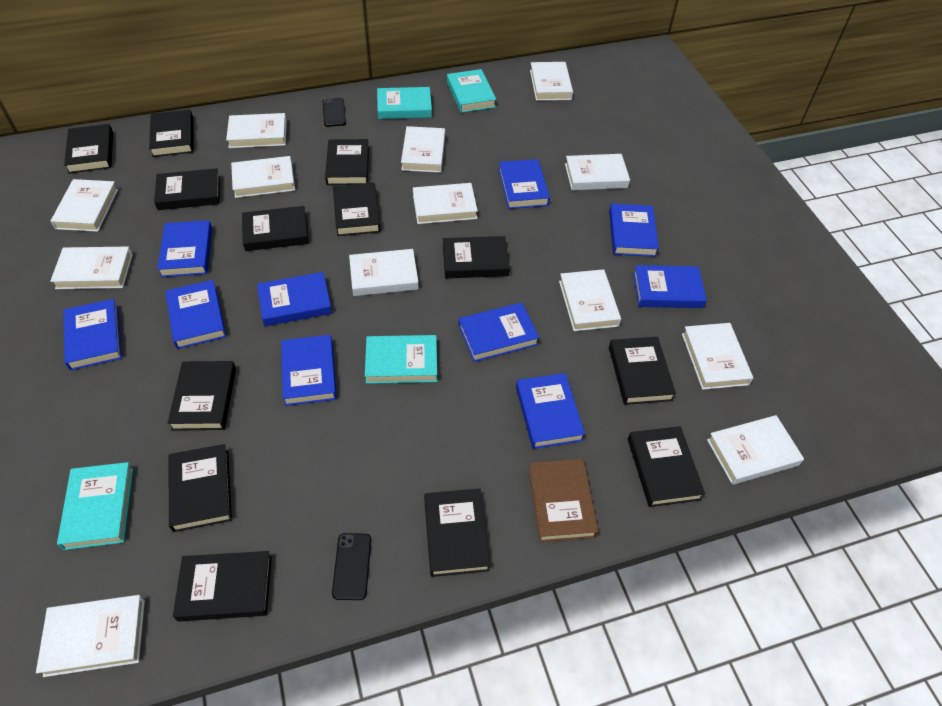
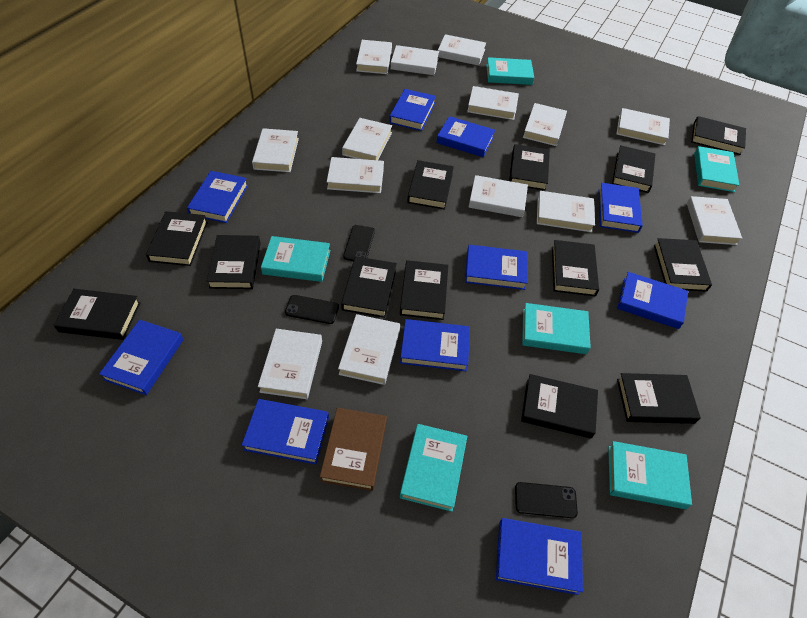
black phone: [323,98,346,127] [332,533,372,600] = 2 -> [285,295,339,324] [343,225,375,261] [515,482,578,518] = 3
turquoise book: [57,462,133,550] [365,335,437,384] [377,87,432,119] [447,69,496,113] = 4 -> [261,236,330,282] [400,424,467,512] [486,57,534,85] [522,303,591,354] [608,441,692,509] [694,146,739,192] = 6
white book: [36,595,145,677] [50,246,133,289] [51,179,118,232] [226,113,287,148] [231,156,295,198] [349,249,419,296] [401,126,445,173] [413,183,478,224] [530,62,573,101] [559,269,621,331] [565,154,630,190] [682,323,753,390] [707,415,804,485] = 13 -> [252,128,299,172] [258,329,322,399] [327,157,384,193] [338,314,400,385] [342,118,392,160] [356,40,392,74] [391,45,439,75] [438,34,486,66] [467,86,519,120] [469,175,528,217] [523,103,567,146] [537,191,595,232] [616,108,670,145] [687,196,742,245] = 14

